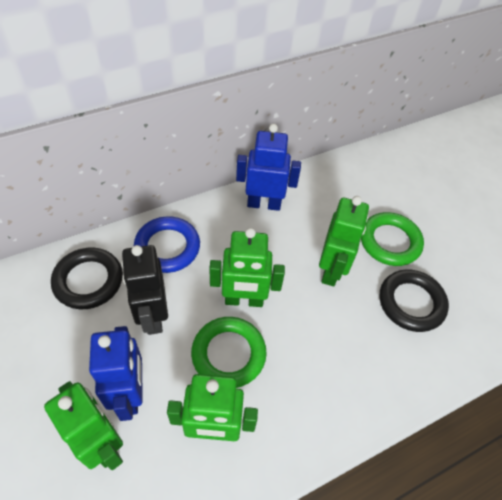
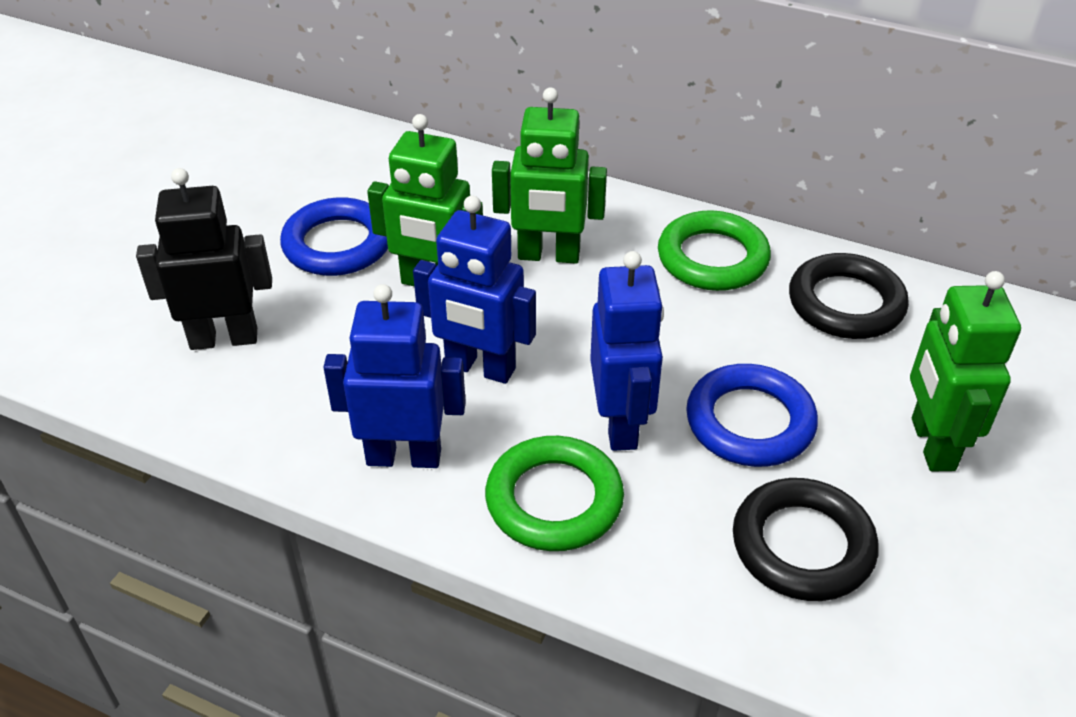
blue ring: [134,216,200,273] = 1 -> [280,197,388,276] [686,364,818,467] = 2
blue robot: [89,326,143,421] [236,124,301,211] = 2 -> [323,284,466,468] [413,196,536,384] [590,251,664,451] = 3
green robot: [44,381,123,470] [167,374,258,441] [209,228,285,307] [319,196,369,286] = 4 -> [367,114,483,286] [492,87,607,264] [910,271,1021,472] = 3

